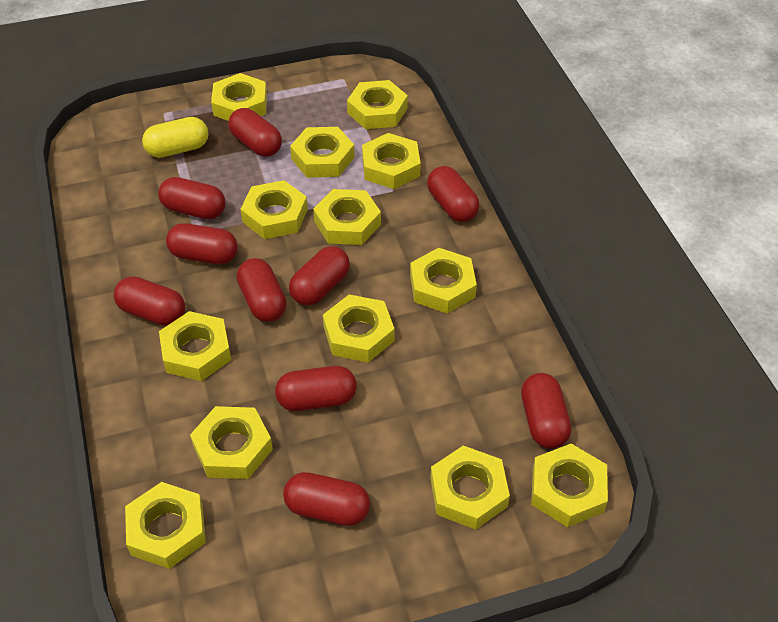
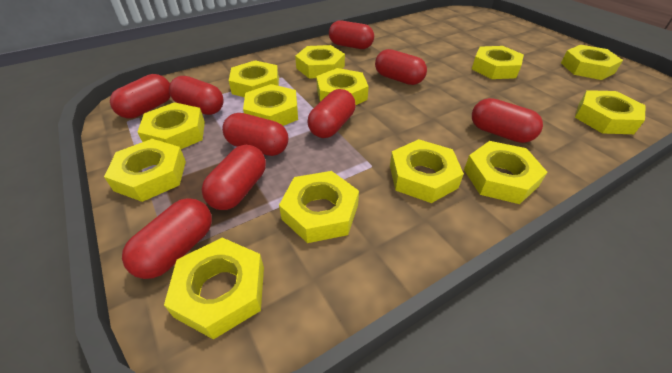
red capsule: [114,276,185,326] [158,177,225,219] [166,223,238,264] [228,108,282,157] [237,258,287,322] [275,366,357,411] [283,472,370,526] [289,246,350,306] [427,166,480,222] [521,373,571,449] = 10 -> [110,74,171,119] [122,198,212,279] [169,76,224,115] [202,145,266,210] [222,113,288,156] [307,89,356,138] [329,20,374,49] [375,49,427,85] [472,98,543,143] = 9
yellow capsule: [142,117,209,158] = 1 -> none = 0

